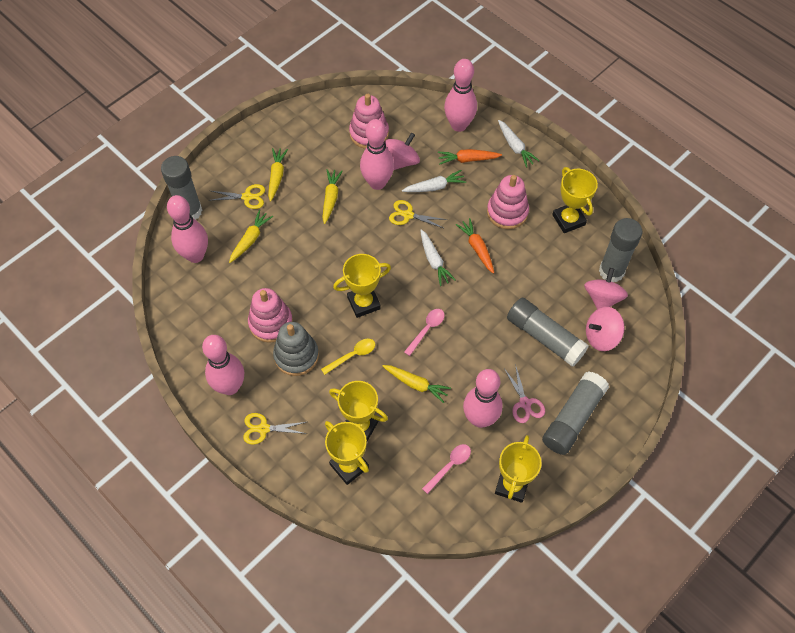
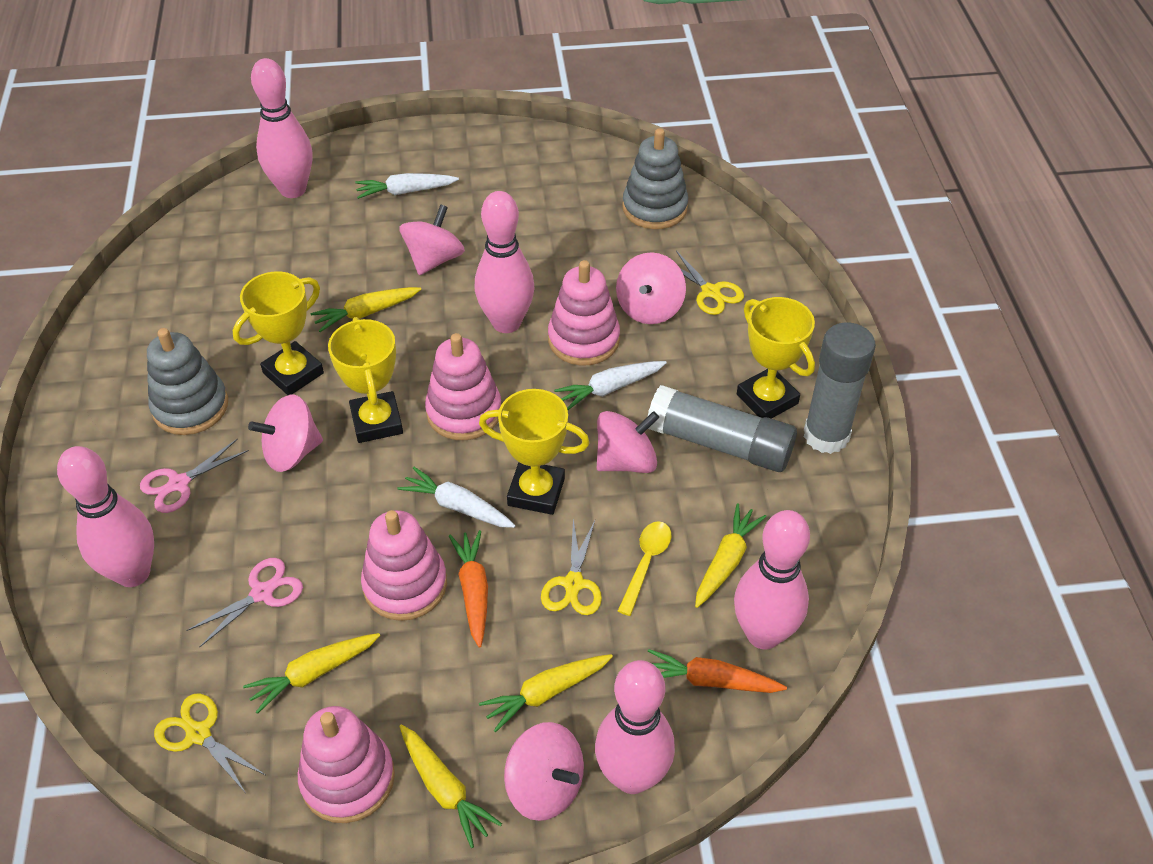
grey glue stick: [161,156,202,220] [507,298,589,367] [542,371,609,455] [599,218,642,282] = 4 -> [647,385,797,472] [804,322,876,454] = 2
grey stacking toy: [273,322,319,376] = 1 -> [147,328,228,435] [622,128,688,229] = 2
pink scissors: [504,364,545,423] = 1 -> [140,438,249,513] [186,558,303,647] = 2
pink spinning top: [385,132,420,170] [584,268,628,309] [586,307,625,351] = 3 -> [248,395,323,472] [399,204,465,275] [504,722,584,821] [597,411,659,473] [616,252,686,324] = 5
pink spoon: [404,309,444,356] [422,444,471,494] = 2 -> none = 0
pink stacking toy: [248,288,293,343] [349,94,389,149] [487,175,529,229] = 3 -> [298,706,395,823] [361,510,447,621] [425,333,501,440] [548,260,620,366] = 4
yellow carrot: [229,210,273,263] [268,148,288,202] [322,169,343,224] [383,365,451,403] = 4 -> [243,633,380,714] [310,287,421,332] [399,724,502,848] [479,654,613,732] [695,503,767,608] = 5
yellow trophy: [325,421,369,485] [329,381,388,441] [333,254,391,318] [495,435,542,503] [552,167,598,233] = 5 -> [233,272,324,395] [328,317,403,443] [479,389,590,515] [737,297,815,419] = 4

